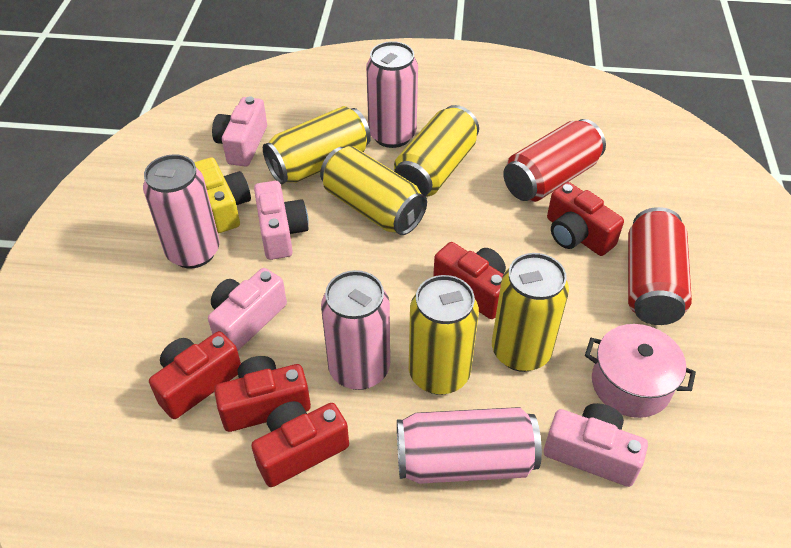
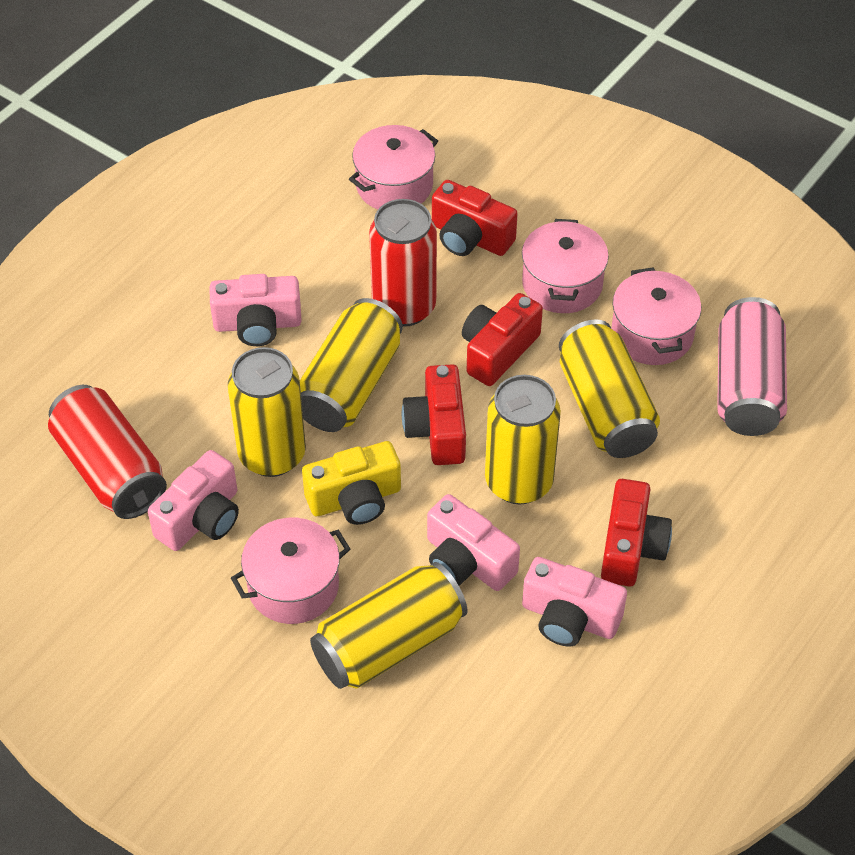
pink can: [143,154,220,268] [321,270,390,390] [366,41,418,148] [397,407,542,484] = 4 -> [717,297,787,436] = 1
pink pot: [585,324,696,418] = 1 -> [231,518,350,624] [349,125,438,209] [522,219,609,313] [612,267,701,365] = 4
red camera: [149,331,241,419] [214,356,311,432] [251,401,349,487] [433,242,506,319] [547,182,624,256] = 5 -> [402,364,466,465] [432,180,518,256] [462,293,543,386] [601,479,672,587] = 4

